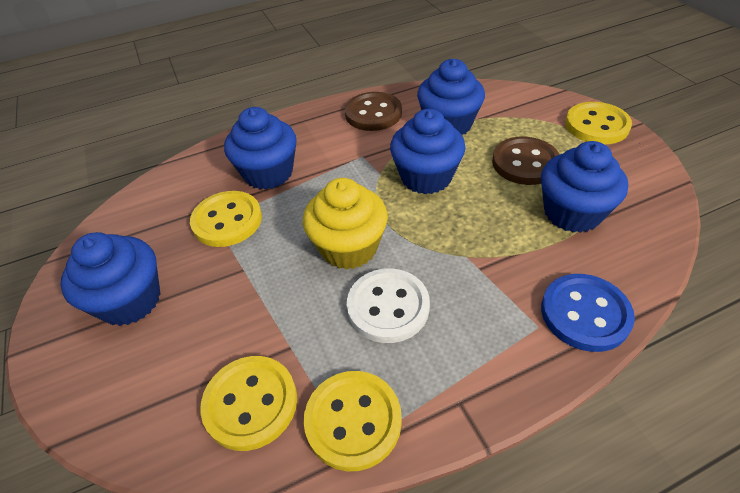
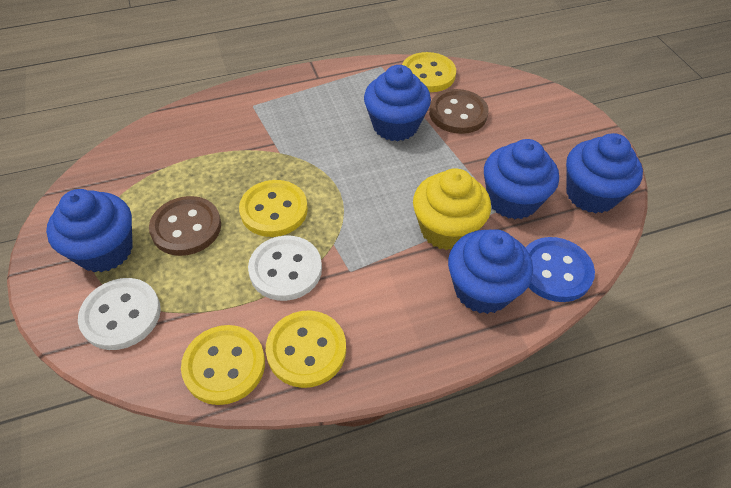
white button: [347,268,430,343] = 1 -> [78,278,161,350] [248,236,322,301] = 2

